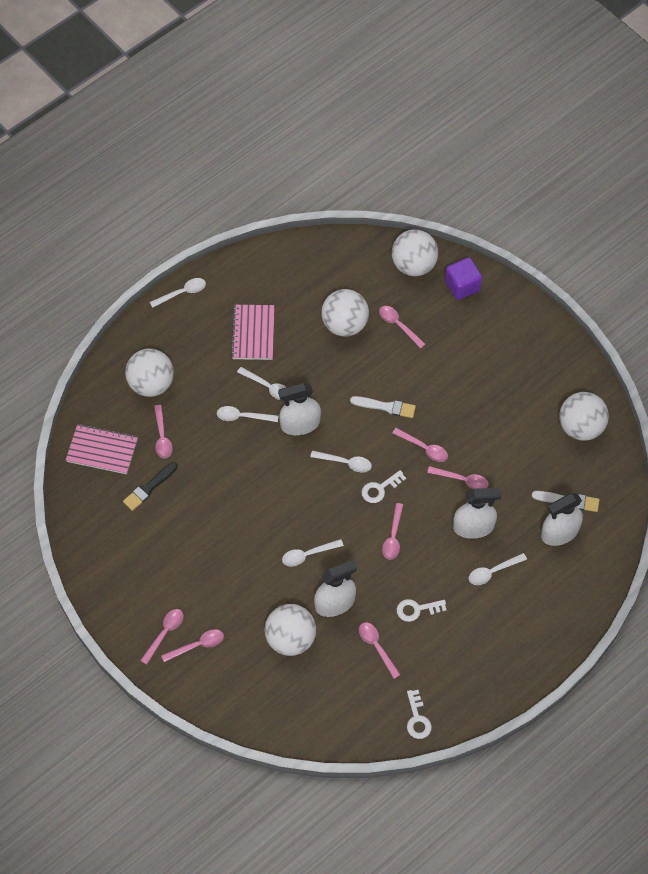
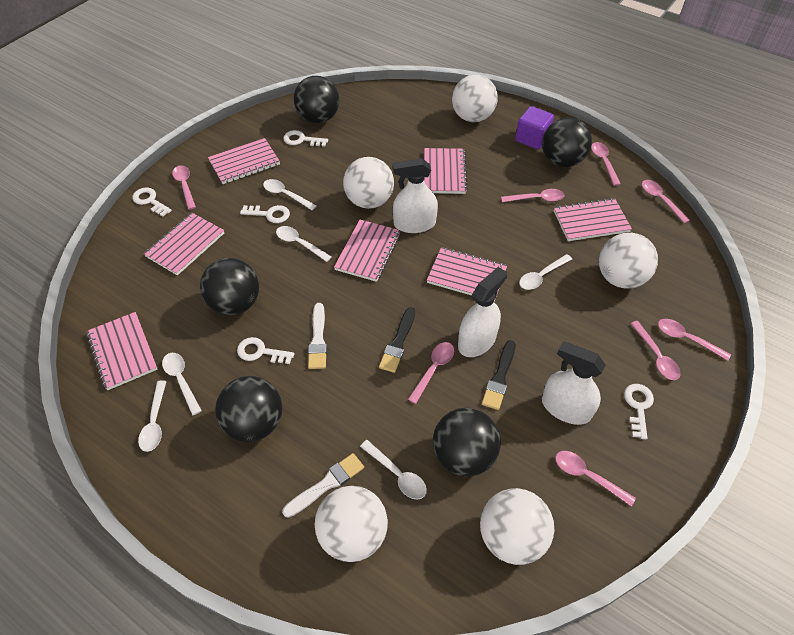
black ball: none = 0 -> [200,258,259,315] [215,376,282,442] [294,76,339,123] [433,408,501,476] [542,117,592,167] = 5
black brush: [123,462,178,511] = 1 -> [379,307,415,373] [482,340,515,410] = 2
pink notebook: [66,424,138,474] [231,305,275,360] = 2 -> [86,312,158,390] [144,213,224,275] [208,138,280,184] [334,220,401,282] [424,148,468,194] [427,247,507,302] [554,198,632,241] = 7
white key: [362,470,406,503] [397,599,446,622] [407,690,432,739] = 3 -> [132,187,172,217] [237,337,294,364] [240,205,290,223] [283,130,328,147] [624,384,654,439] = 5
white spray bottle: [278,383,321,435] [314,560,357,617] [453,487,501,539] [541,493,583,546] = 4 -> [393,158,438,233] [458,267,507,357] [542,341,606,425] = 3

